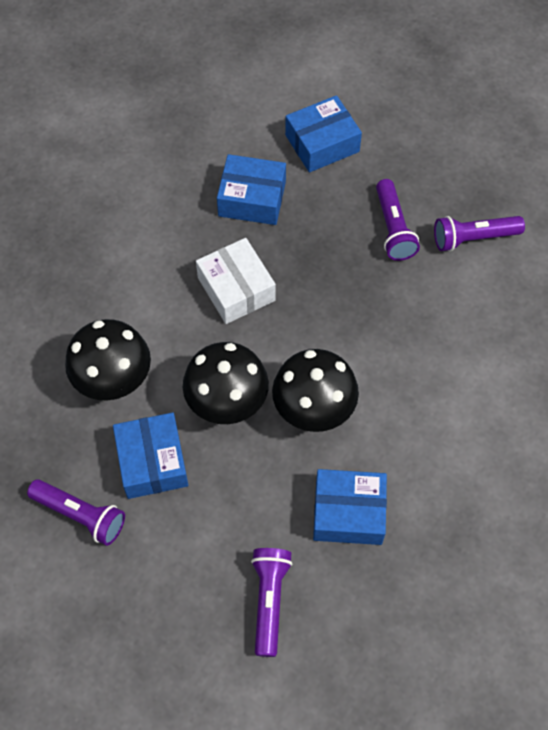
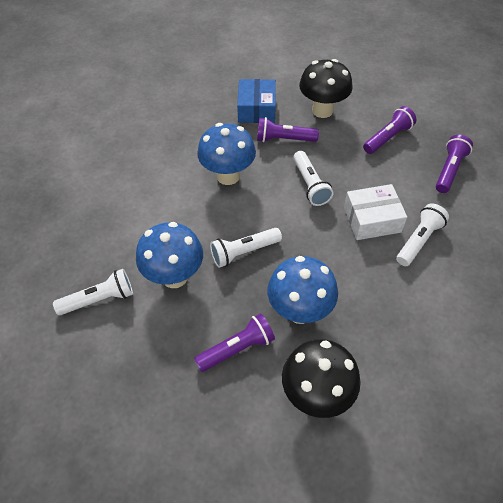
black mushroom: [65,319,151,400] [183,342,269,424] [272,349,359,432] = 3 -> [282,339,361,418] [299,59,353,118] = 2
blue box: [113,412,188,499] [217,154,286,225] [285,95,362,172] [313,469,387,545] = 4 -> [237,79,276,123] = 1
blue mushroom: none = 0 -> [136,222,203,288] [197,123,256,185] [267,256,338,324] = 3
white flashlight: none = 0 -> [53,269,133,315] [210,228,282,268] [293,151,333,206] [396,203,449,266] = 4

